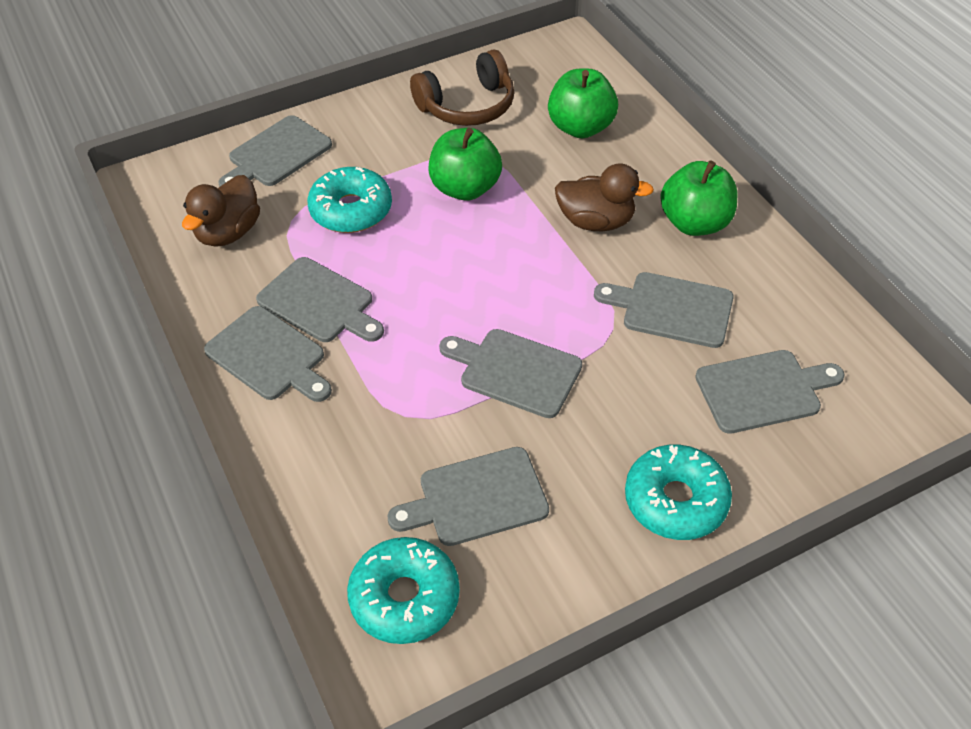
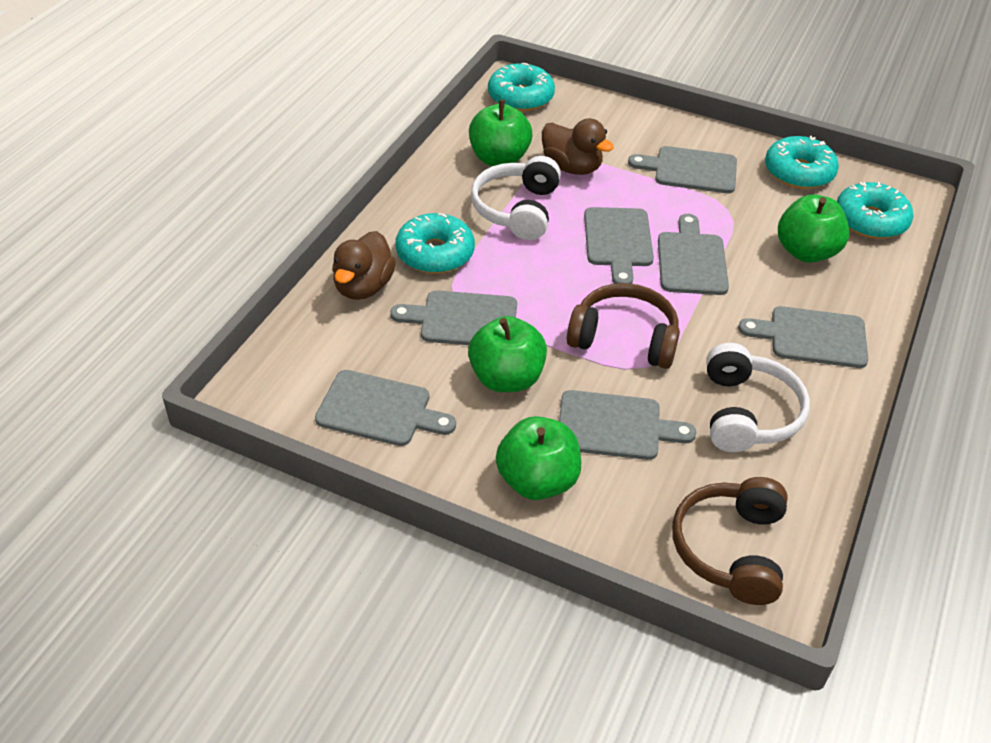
brown headphones: [410,49,514,126] = 1 -> [567,283,680,369] [672,477,788,605] = 2
green apple: [429,128,502,200] [548,68,618,138] [660,160,737,236] = 3 -> [468,316,547,392] [469,100,532,166] [496,416,581,500] [778,195,850,263] = 4
turquoise donut: [307,167,392,233] [347,537,460,644] [625,445,732,540] = 3 -> [396,213,475,274] [488,63,555,111] [765,136,839,189] [837,182,913,239] = 4
white headphones: none = 0 -> [471,156,561,240] [706,343,810,452] = 2

